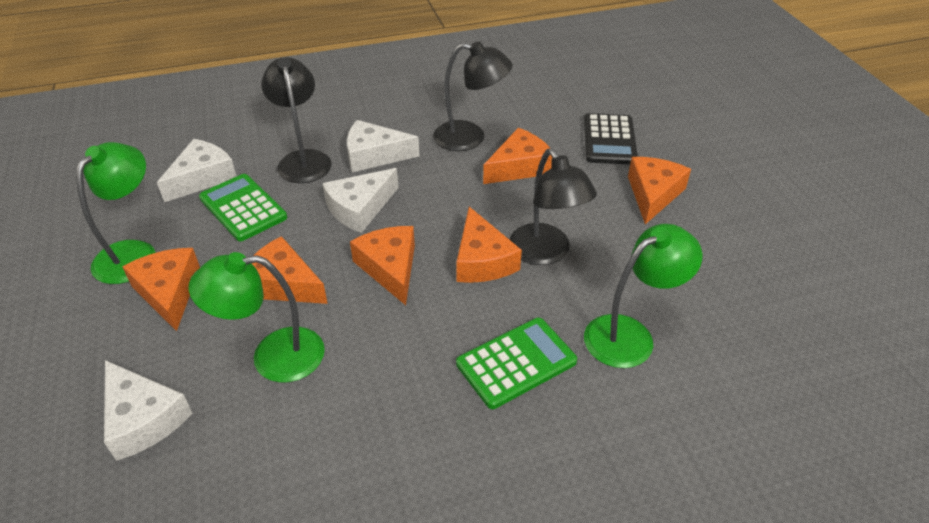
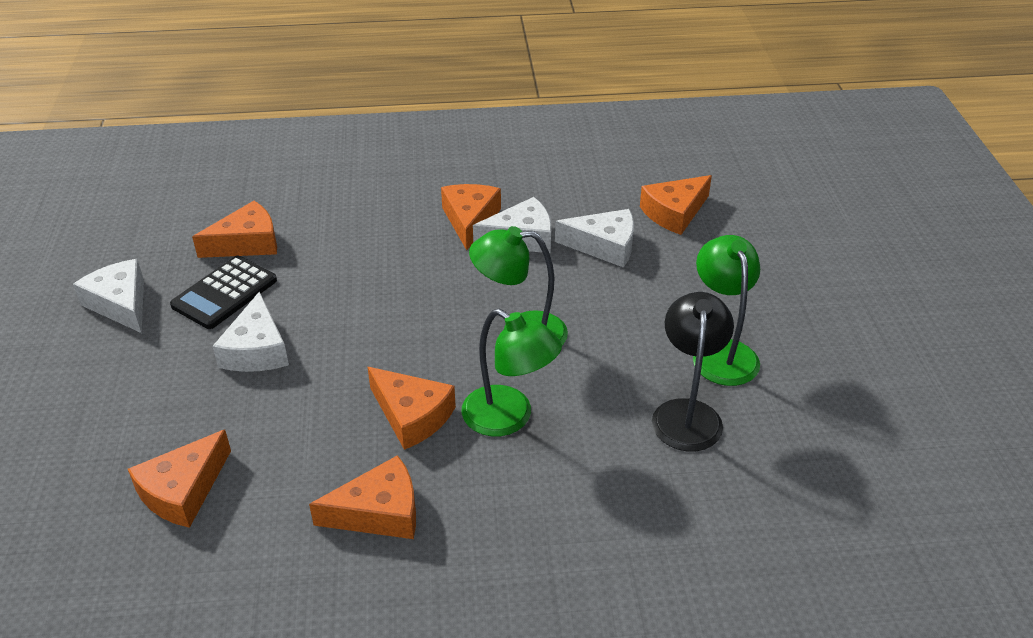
black lamp: [261,57,332,183] [433,41,512,151] [510,148,597,265] = 3 -> [652,292,734,451] = 1
green calculator: [199,174,287,241] [456,318,577,409] = 2 -> none = 0

